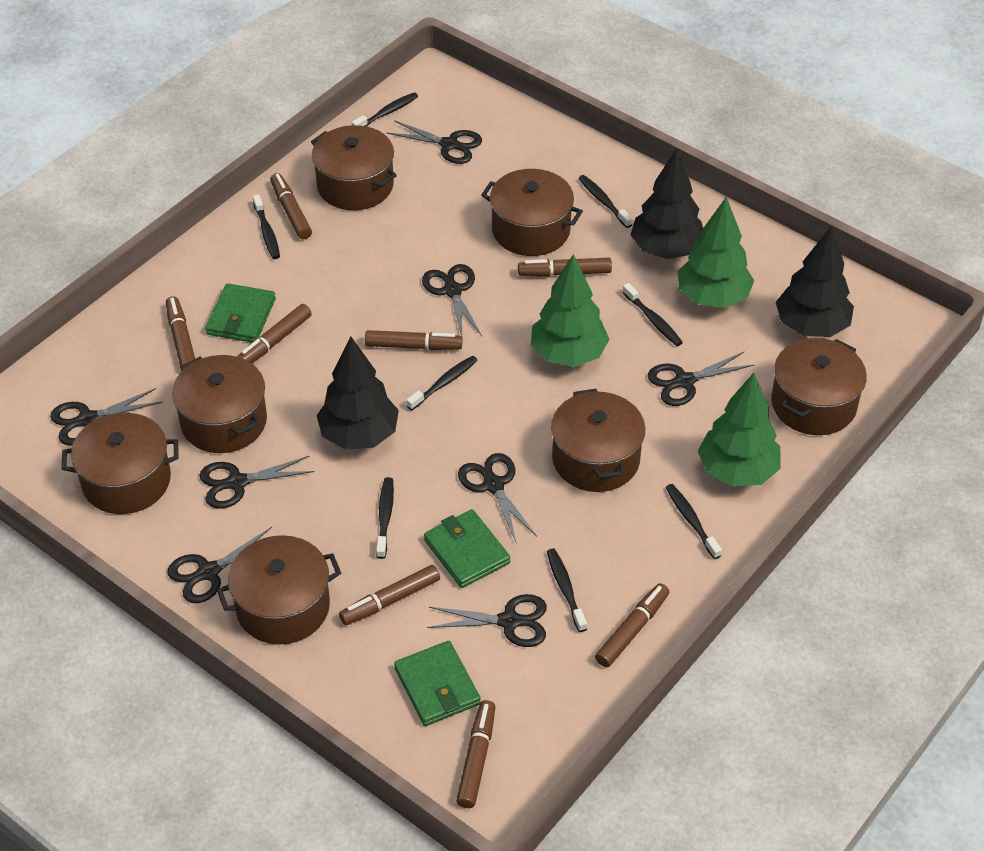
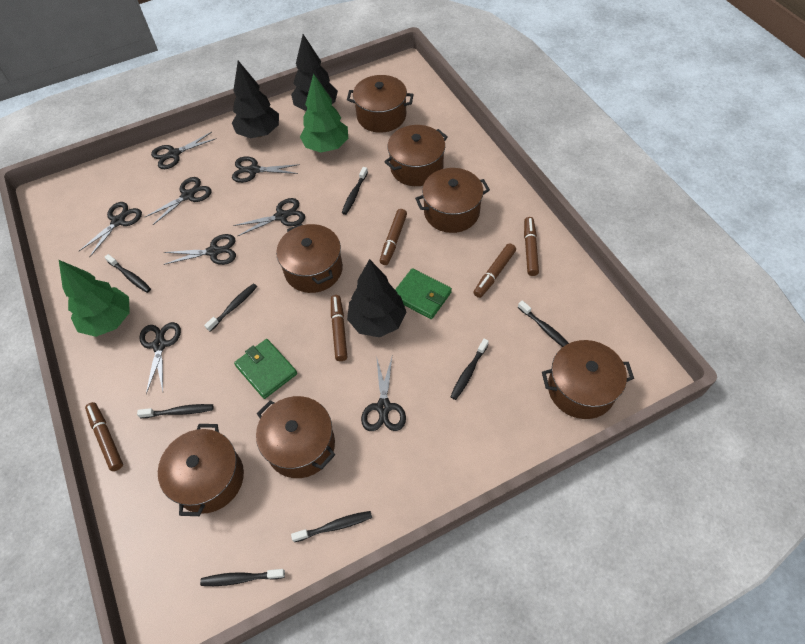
brown marker: [166,296,195,366] [237,304,312,363] [270,173,312,239] [339,565,440,625] [365,330,462,350] [456,700,495,808] [518,258,612,277] [595,583,669,668] = 8 -> [85,402,123,471] [331,295,347,361] [380,209,407,265] [473,243,516,298] [524,217,539,276] = 5
green tree: [531,254,610,367] [678,197,754,308] [698,373,781,487] = 3 -> [59,260,130,337] [300,73,348,153] = 2
green wallet: [205,283,276,343] [394,641,481,726] [424,509,510,588] = 3 -> [234,339,297,399] [395,268,452,319] = 2

